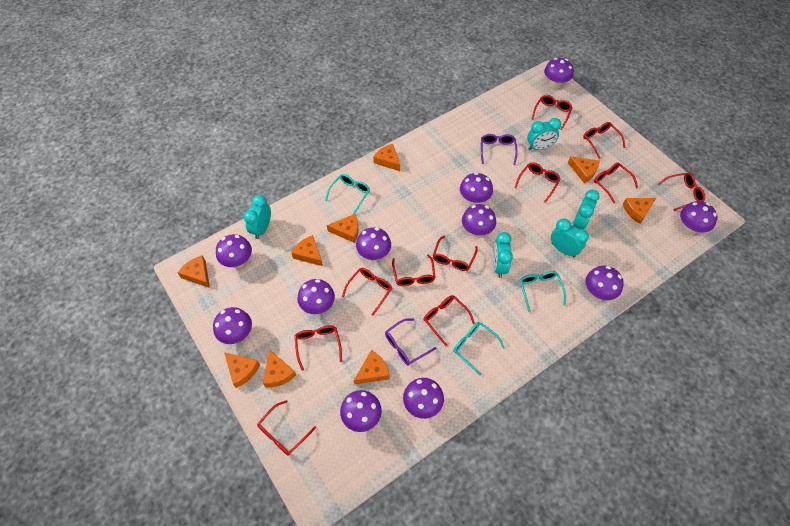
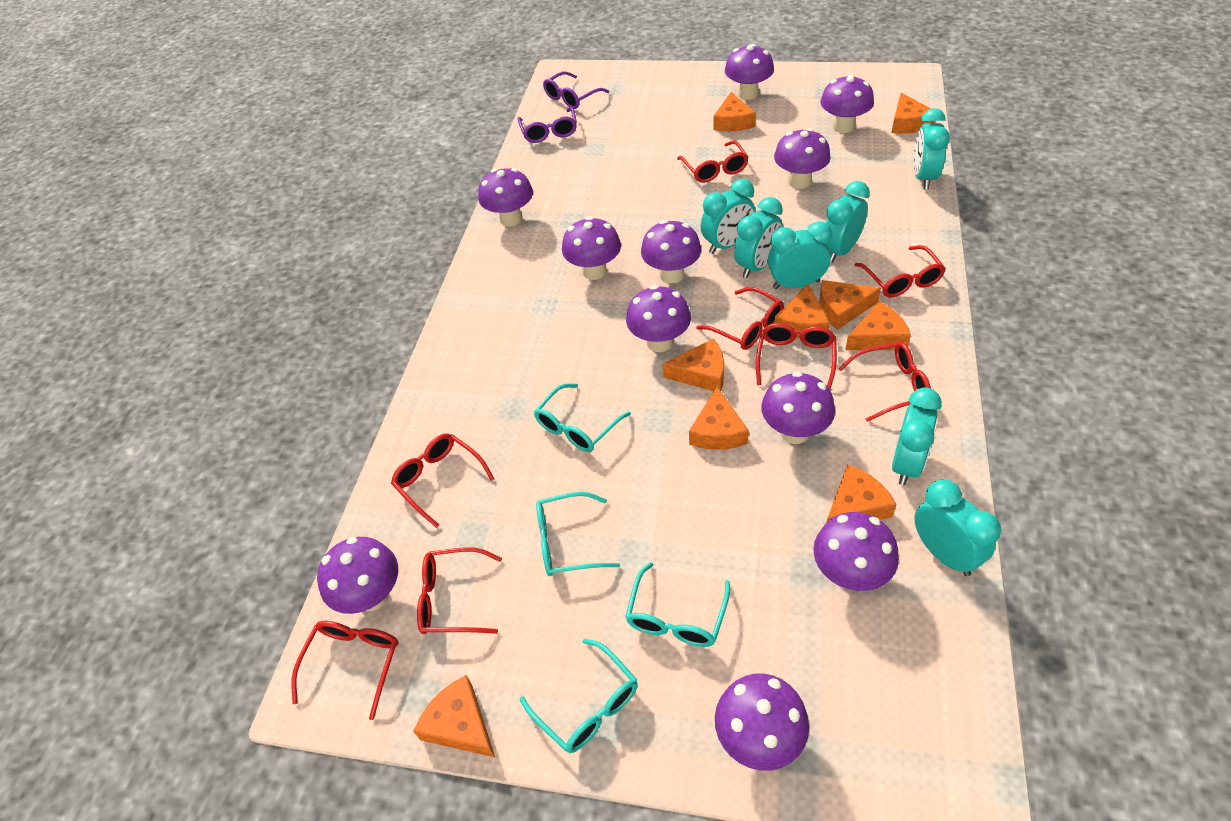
red glasses: [257,400,316,456] [294,325,342,371] [342,268,392,316] [392,254,435,286] [423,295,475,346] [433,236,478,271] [515,162,561,203] [531,95,573,130] [583,122,625,159] [594,163,638,203] [657,173,705,211] = 11 -> [291,621,399,720] [391,433,494,528] [417,547,502,634] [677,140,749,183] [696,287,784,350] [756,323,837,389] [838,342,931,422] [855,245,946,298] = 8
turquoise clock: [244,195,271,239] [493,232,513,278] [527,118,561,150] [551,218,589,257] [573,190,600,229] = 5 -> [700,179,756,254] [734,197,783,278] [768,221,832,289] [825,181,870,263] [892,387,942,486] [913,108,950,189] [914,480,1001,576] = 7
turquoise glasses: [325,174,370,214] [453,322,505,376] [520,271,566,312] = 3 -> [520,638,638,753] [534,383,631,452] [536,492,620,576] [625,562,730,647] = 4

